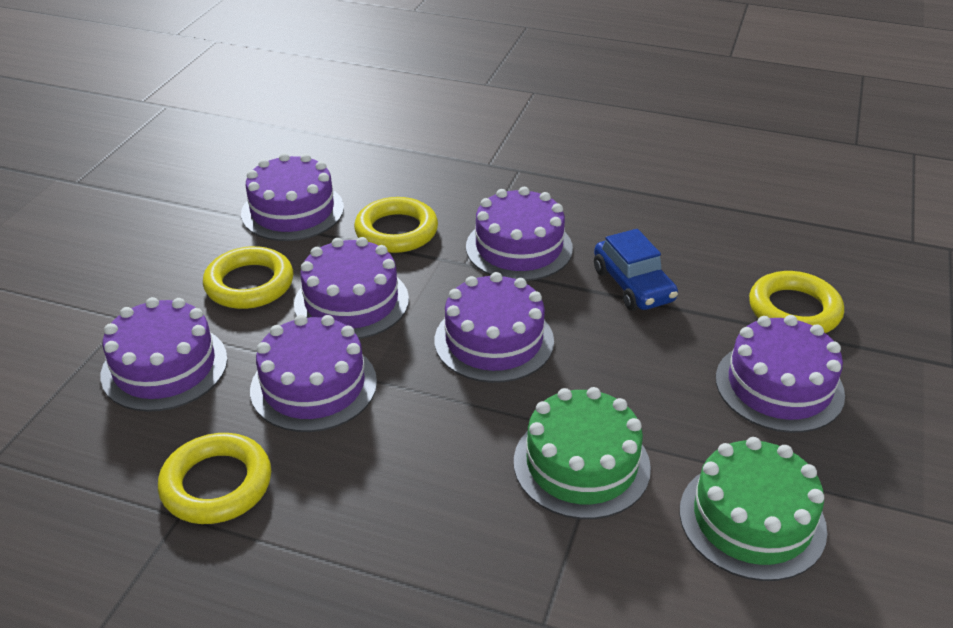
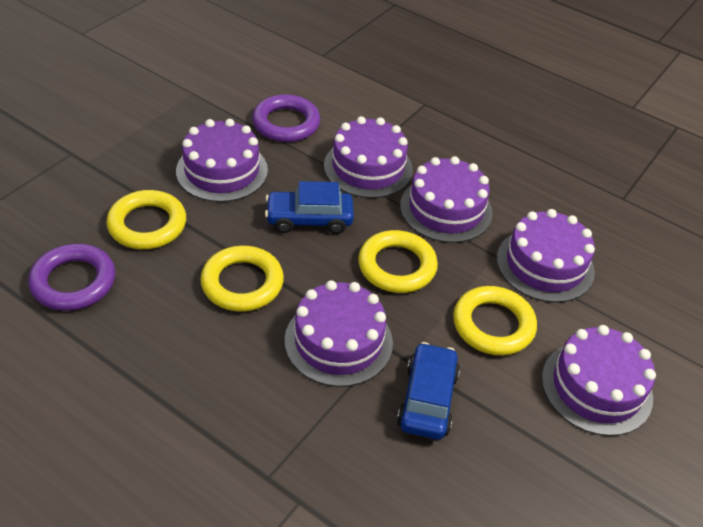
blue car: [594,229,678,311] = 1 -> [265,181,354,234] [397,342,460,440] = 2
green cake: [514,387,651,519] [680,437,827,581] = 2 -> none = 0
purple cake: [100,297,228,412] [241,153,344,241] [250,315,377,432] [294,237,409,339] [434,272,554,383] [466,187,573,281] [716,315,845,433] = 7 -> [176,119,268,202] [285,280,393,387] [324,116,413,198] [400,156,493,243] [497,209,595,303] [542,325,656,436] = 6
purple ring: none = 0 -> [28,244,115,311] [252,94,320,142] = 2

